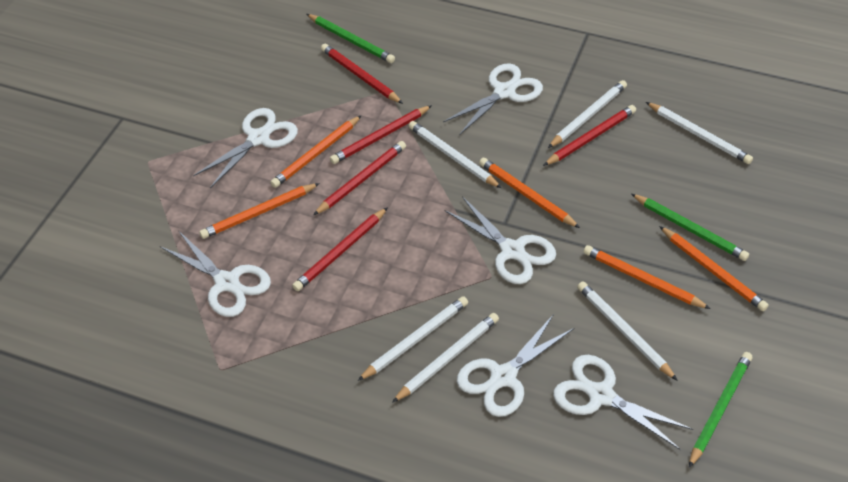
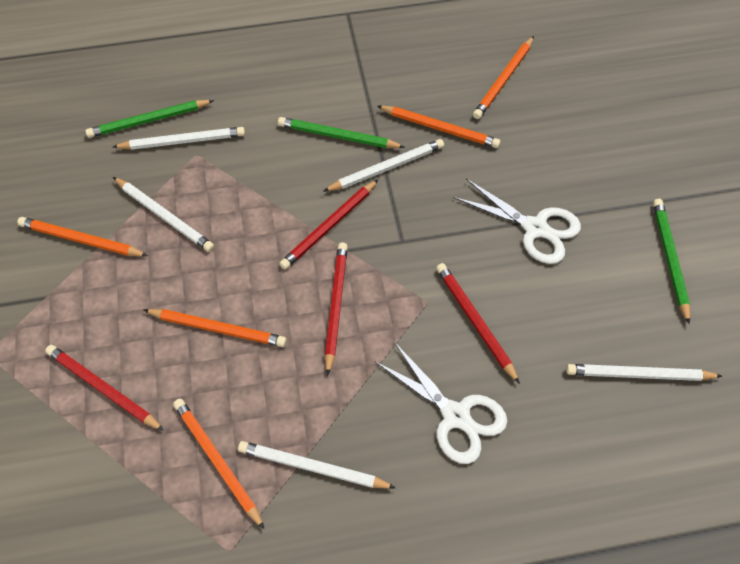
red pencil: [292,207,388,291] [313,141,406,215] [321,44,403,104] [330,105,432,164] [543,105,636,166] = 5 -> [45,345,164,431] [279,179,378,270] [325,243,348,376] [436,263,520,384] = 4
white pencil: [358,296,468,381] [392,313,499,403] [409,121,502,188] [548,80,627,148] [577,281,677,380] [646,102,753,164] = 6 -> [113,127,245,150] [113,177,214,252] [238,441,396,489] [323,139,444,192] [566,364,722,381] = 5
white scissors: [161,230,271,317] [193,108,298,188] [443,63,543,135] [444,196,556,284] [457,314,574,417] [553,355,693,450] = 6 -> [375,342,508,464] [453,179,581,264] = 2

